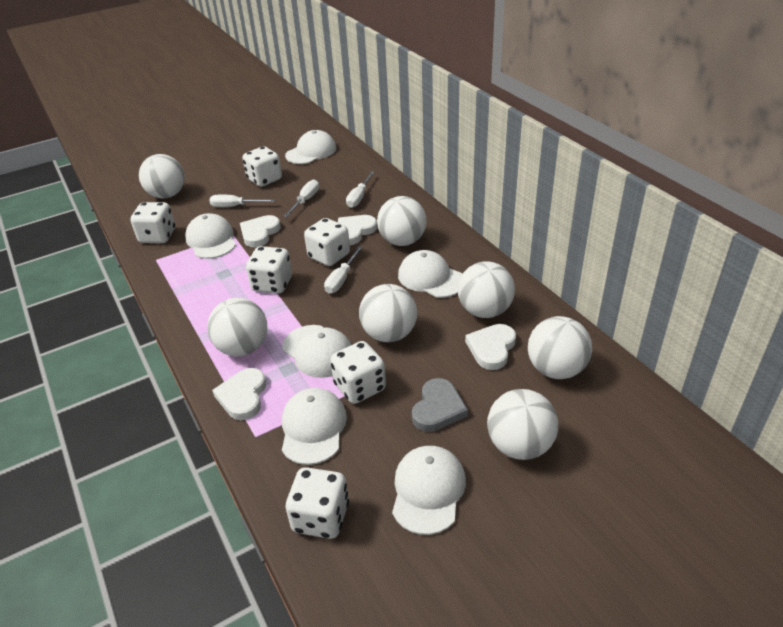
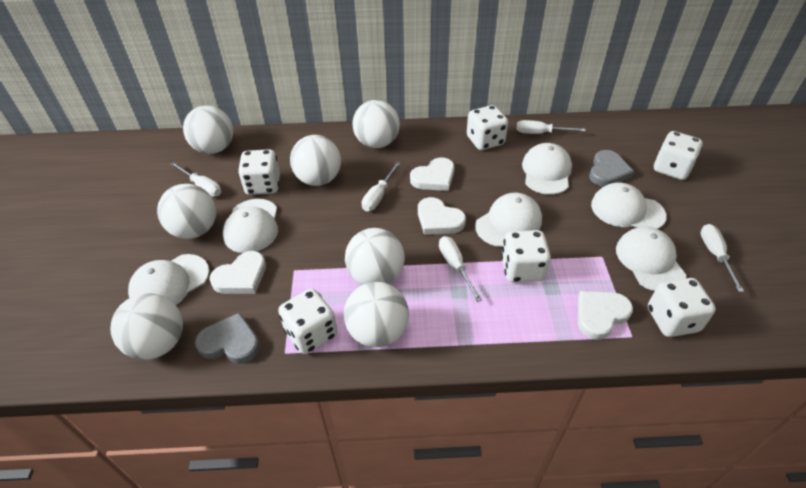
grey heart: [412,378,468,432] = 1 -> [195,313,260,364] [589,150,634,187] = 2
white screwdriver: [210,195,275,207] [284,180,319,217] [324,246,363,294] [346,171,374,208] = 4 -> [170,162,221,197] [362,162,400,211] [439,236,482,302] [517,120,585,134] [701,224,744,292] = 5

